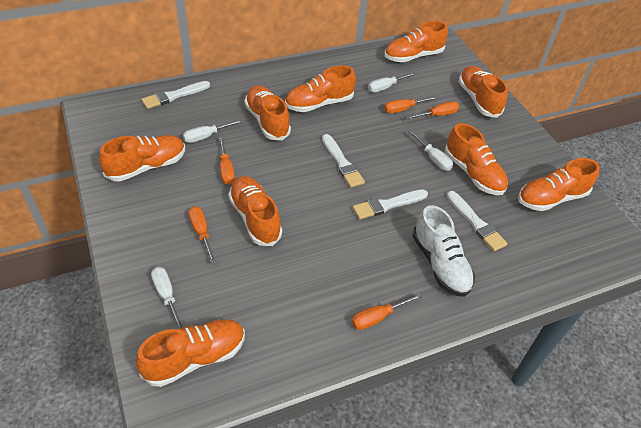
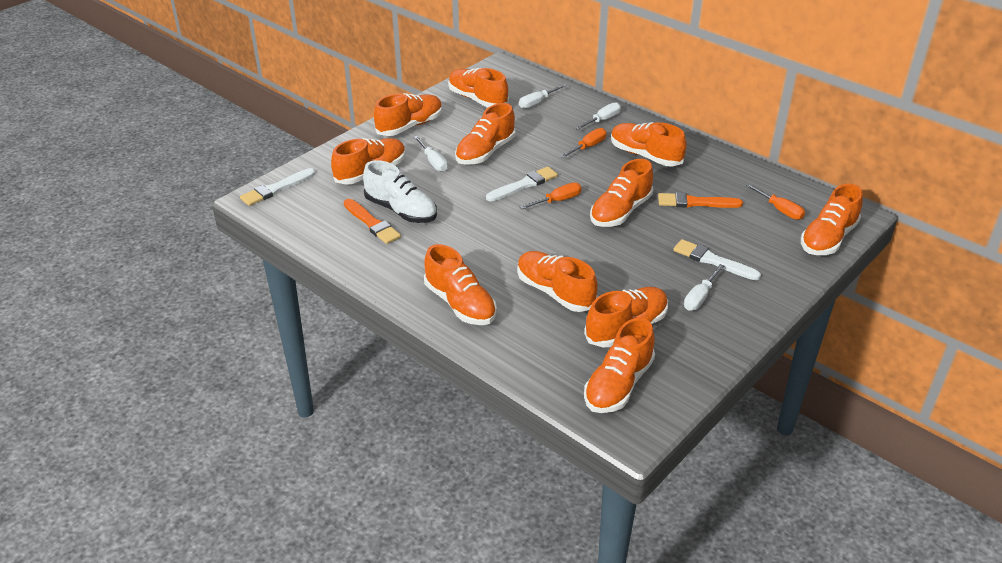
orange brush: none = 0 -> [343,199,401,244] [658,192,743,208] = 2
orange screwdriver: [188,206,216,264] [219,136,235,185] [352,293,422,330] [384,96,438,113] [406,101,459,119] = 5 -> [520,183,581,209] [560,128,607,158] [745,184,805,220] = 3
orange shoe: [99,135,185,182] [136,319,245,387] [228,176,282,246] [244,85,291,140] [285,65,356,112] [384,21,448,62] [445,123,508,195] [458,66,508,118] [518,158,600,211] = 9 -> [331,138,406,185] [374,93,443,136] [424,244,497,325] [448,68,509,108] [455,103,516,165] [517,251,598,312] [584,287,668,347] [584,318,655,413] [590,159,653,227] [611,122,687,167] [801,184,863,255] = 11
white brush: [141,81,210,109] [322,134,365,188] [352,189,428,219] [447,191,507,251] = 4 -> [240,168,315,206] [486,167,558,201] [673,239,761,280] = 3

